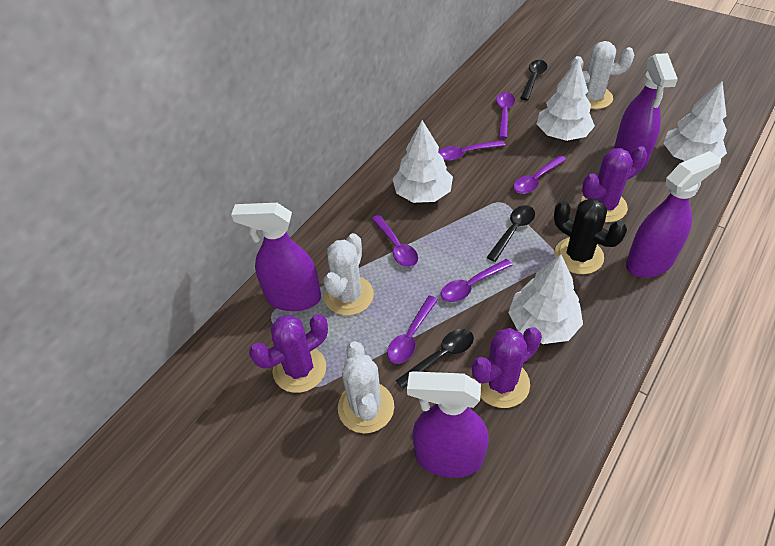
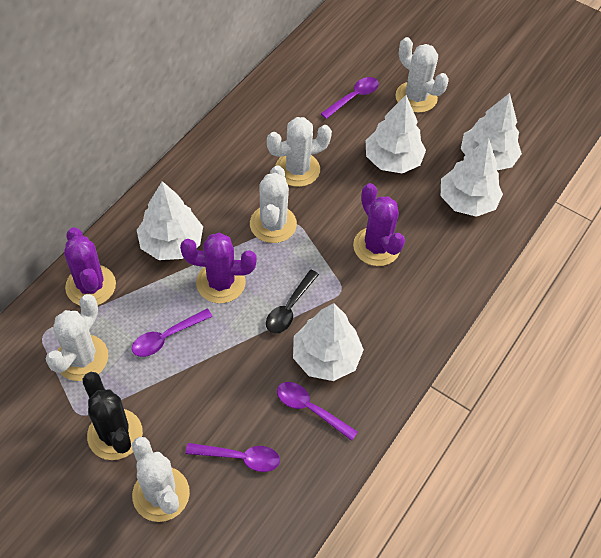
black spoon: [396,329,474,389] [487,205,535,262] [521,60,547,100] = 3 -> [266,270,319,334] = 1
purple spoon: [371,215,418,267] [387,296,438,364] [438,140,505,161] [441,259,513,302] [496,92,515,138] [513,155,566,194] = 6 -> [132,309,213,357] [185,443,280,472] [277,382,358,441] [320,77,379,119] = 4
purple spray bottle: [231,203,321,311] [407,371,489,478] [614,53,678,171] [626,151,721,278] = 4 -> none = 0
white cactus: [324,233,374,316] [338,341,394,433] [570,41,634,109] = 3 -> [45,294,108,381] [132,437,190,522] [250,165,297,243] [267,117,332,187] [396,37,449,113] = 5
white tree: [393,120,453,203] [508,254,583,344] [537,59,595,141] [663,81,727,161] = 4 -> [137,181,203,260] [293,303,364,381] [365,95,426,173] [441,138,503,217] [461,93,522,170] = 5

